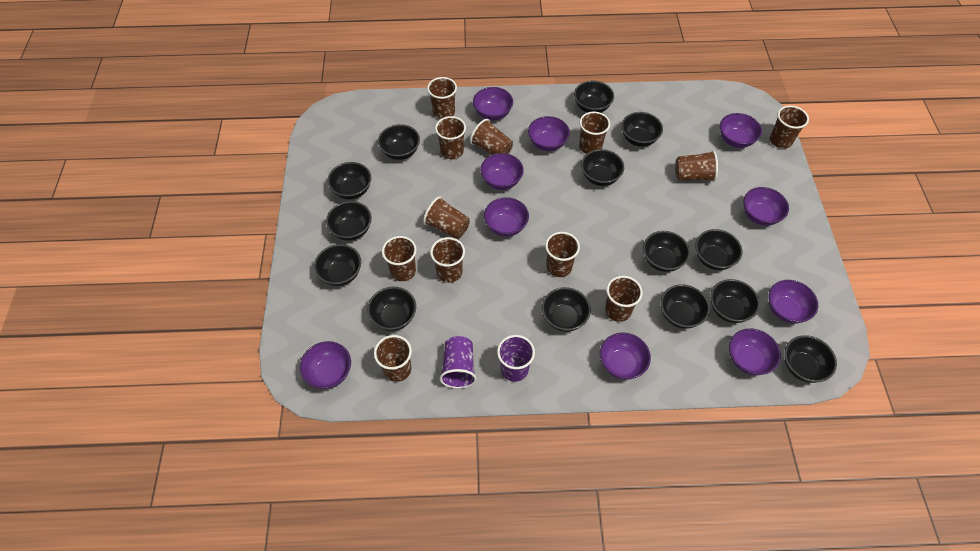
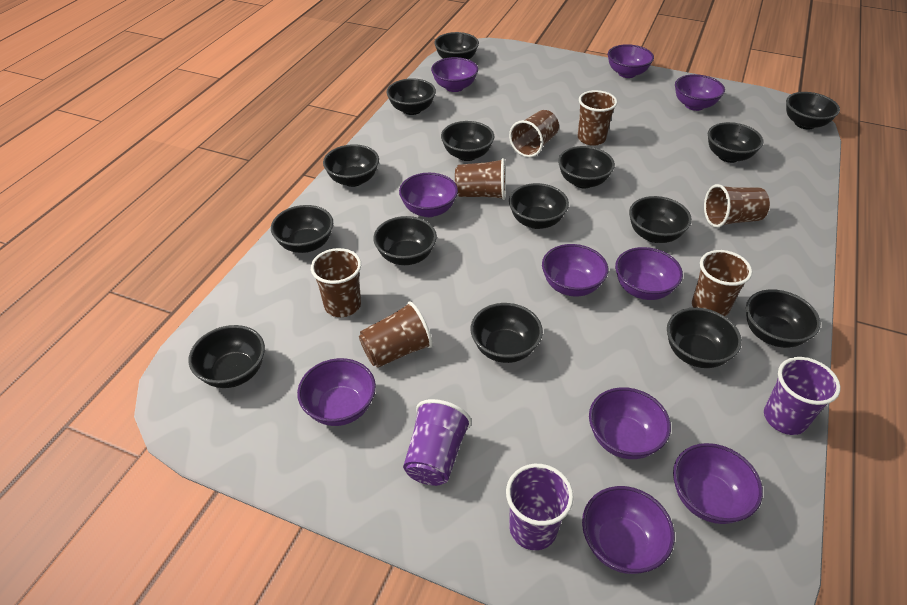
black bowl: [314,244,361,286] [326,201,372,241] [328,162,371,199] [367,287,416,331] [378,124,420,160] [542,287,591,332] [574,81,614,113] [581,149,624,186] [621,112,663,147] [643,231,690,272] [660,284,710,329] [695,229,742,270] [710,279,760,323] [784,335,837,383] = 14 -> [189,325,265,388] [271,205,333,253] [323,144,379,187] [373,216,437,265] [387,78,436,115] [434,32,479,59] [441,121,494,161] [471,303,543,363] [509,183,569,229] [558,146,615,188] [629,196,692,243] [667,308,742,368] [708,122,763,163] [746,289,821,348] [786,92,840,129] = 15
brown cup: [374,335,412,382] [382,236,417,281] [423,196,470,239] [427,77,457,119] [430,237,465,283] [435,116,466,159] [470,119,513,155] [545,232,580,277] [579,112,610,154] [605,276,643,322] [675,150,718,182] [770,106,809,149] = 12 -> [311,248,361,317] [359,301,433,368] [455,158,506,200] [509,110,559,157] [577,90,617,146] [692,250,752,317] [704,184,770,228] = 7
purple cup: [439,336,477,388] [497,335,535,382] = 2 -> [403,399,472,486] [506,464,574,550] [764,357,841,435] = 3

